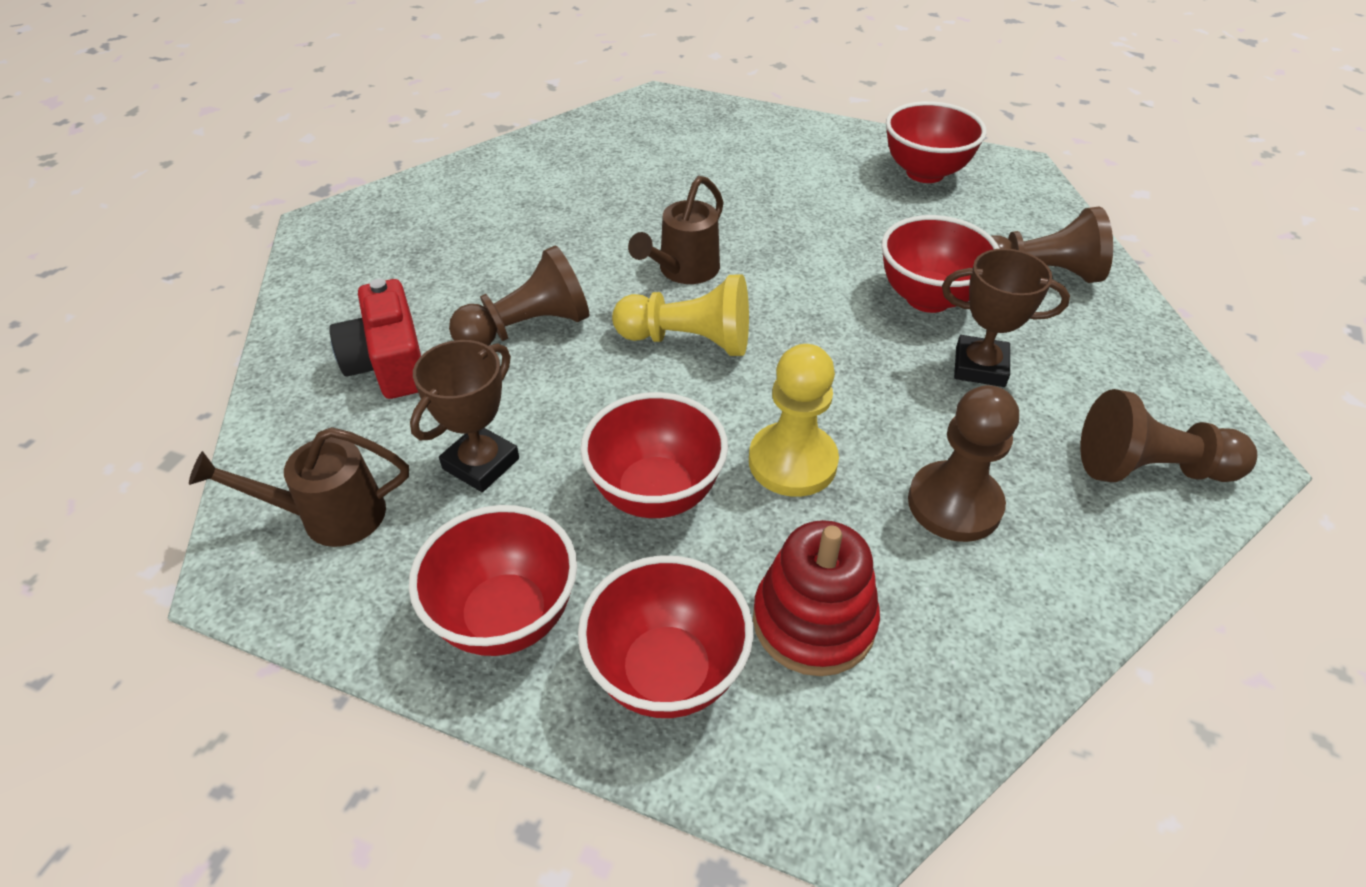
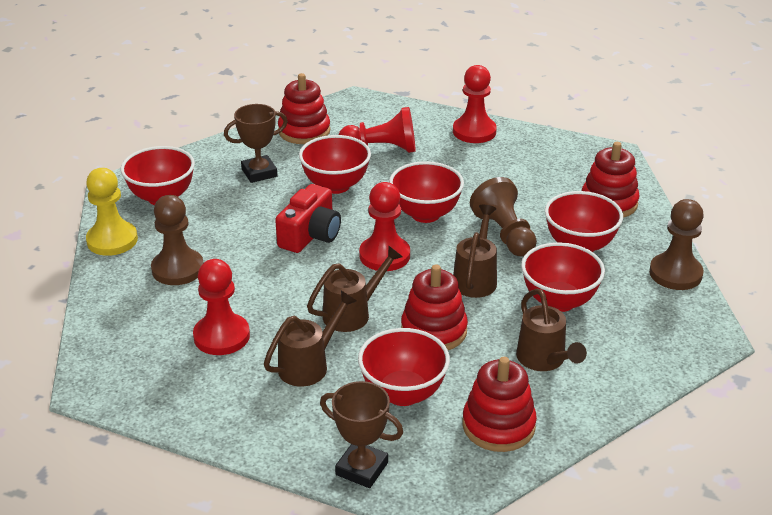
brown pawn: [449,245,589,346] [908,385,1019,542] [991,207,1113,283] [1080,389,1257,482] = 4 -> [151,195,204,285] [470,177,537,257] [649,199,704,290] = 3
brown watering can: [189,427,409,547] [628,176,723,284] = 2 -> [264,291,357,386] [307,245,403,332] [453,205,497,298] [516,289,587,371] = 4
red bowl: [409,505,577,656] [578,555,754,718] [580,392,728,518] [881,215,1000,313] [886,101,987,183] = 5 -> [120,146,195,205] [299,135,371,194] [358,328,450,406] [389,161,464,223] [521,242,605,312] [545,191,623,252] = 6
red pawn: none = 0 -> [193,259,250,355] [338,107,416,153] [359,182,410,271] [453,65,497,143] = 4
red stacking toy: [753,520,880,676] = 1 -> [278,73,330,144] [401,264,468,350] [463,357,537,452] [582,142,639,218] = 4
yellow pawn: [612,274,749,356] [749,344,839,497] = 2 -> [86,168,138,256] = 1

